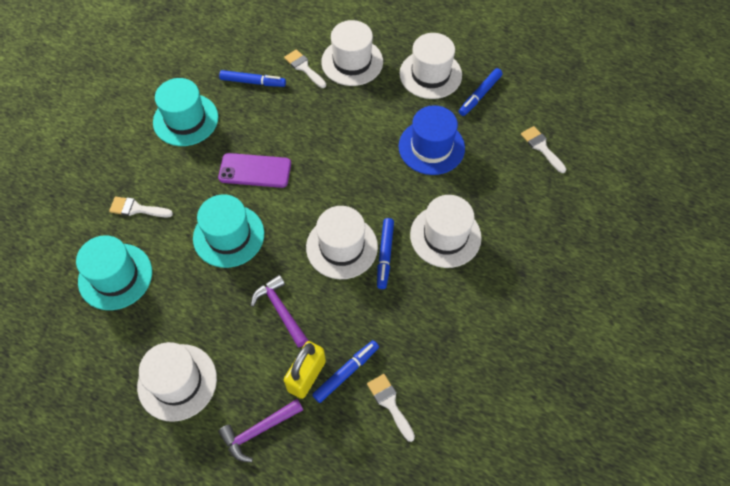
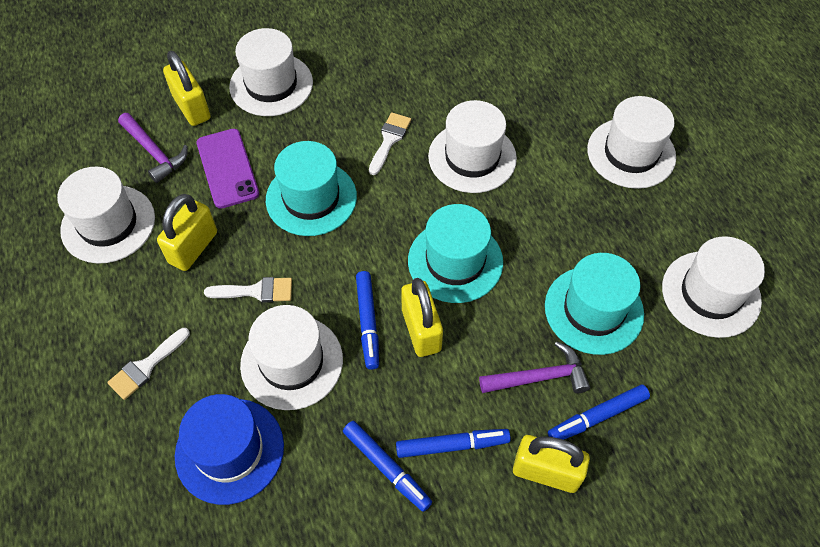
white brush: [109,196,173,217] [284,49,326,88] [367,374,415,442] [521,126,566,173] = 4 -> [107,328,190,400] [204,277,292,303] [369,112,411,175] = 3
white hat: [137,342,217,422] [306,206,378,279] [321,20,383,86] [400,33,462,99] [410,195,482,268] = 5 -> [57,167,155,264] [229,28,313,116] [240,305,343,410] [428,100,517,193] [587,96,676,189] [662,236,765,338] = 6
yellow padlock: [284,341,326,399] = 1 -> [157,194,217,271] [163,51,211,126] [401,278,443,357] [513,435,590,493] = 4

